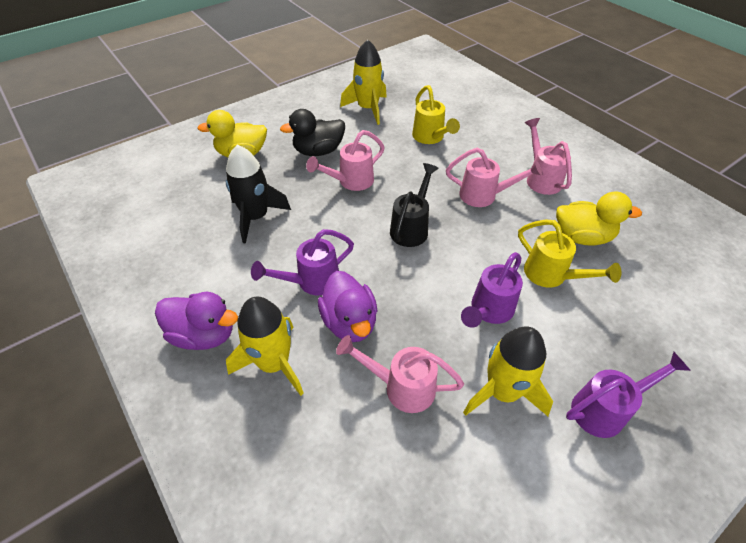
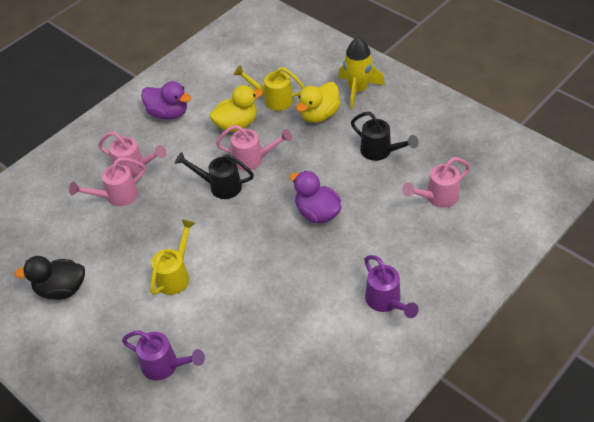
black rocket: [226,145,291,244] = 1 -> none = 0
black watering can: [390,163,439,247] = 1 -> [175,152,254,199] [351,112,418,161] = 2
purple watering can: [251,229,354,295] [461,252,523,328] [566,352,691,438] = 3 -> [122,330,205,380] [364,255,419,318] = 2
yellow rocket: [226,297,304,396] [340,39,387,125] [463,326,553,416] = 3 -> [338,37,385,109] = 1

